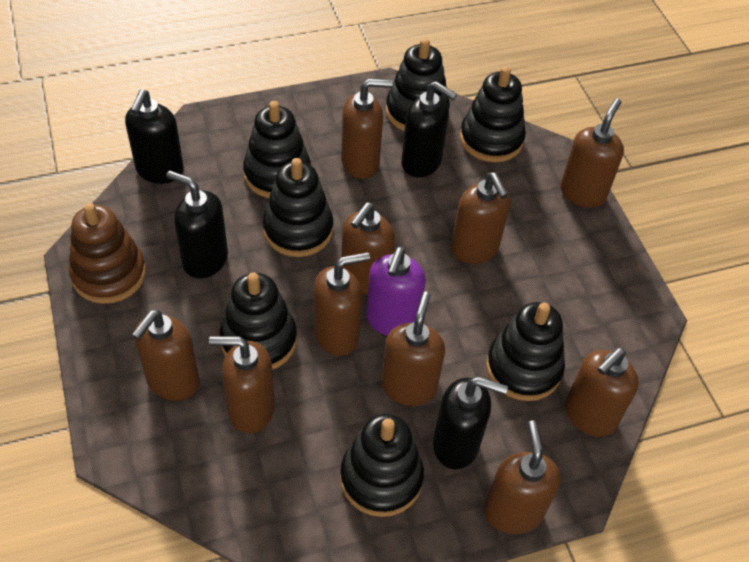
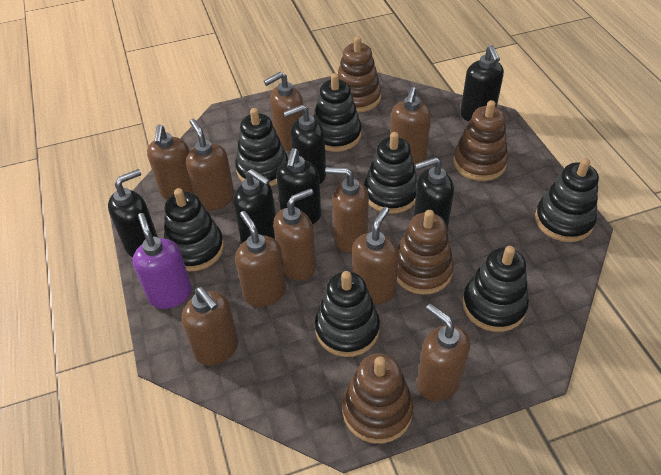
black soap dispenser: [125,89,184,184] [166,170,228,279] [401,81,457,177] [433,377,508,469] = 4 -> [108,169,158,257] [233,169,276,243] [276,148,321,224] [283,105,326,184] [414,157,454,231] [460,45,504,121] = 6
brown stacking toy: [69,203,146,304] = 1 -> [338,36,381,113] [342,353,414,444] [397,210,454,295] [453,100,508,181] = 4

